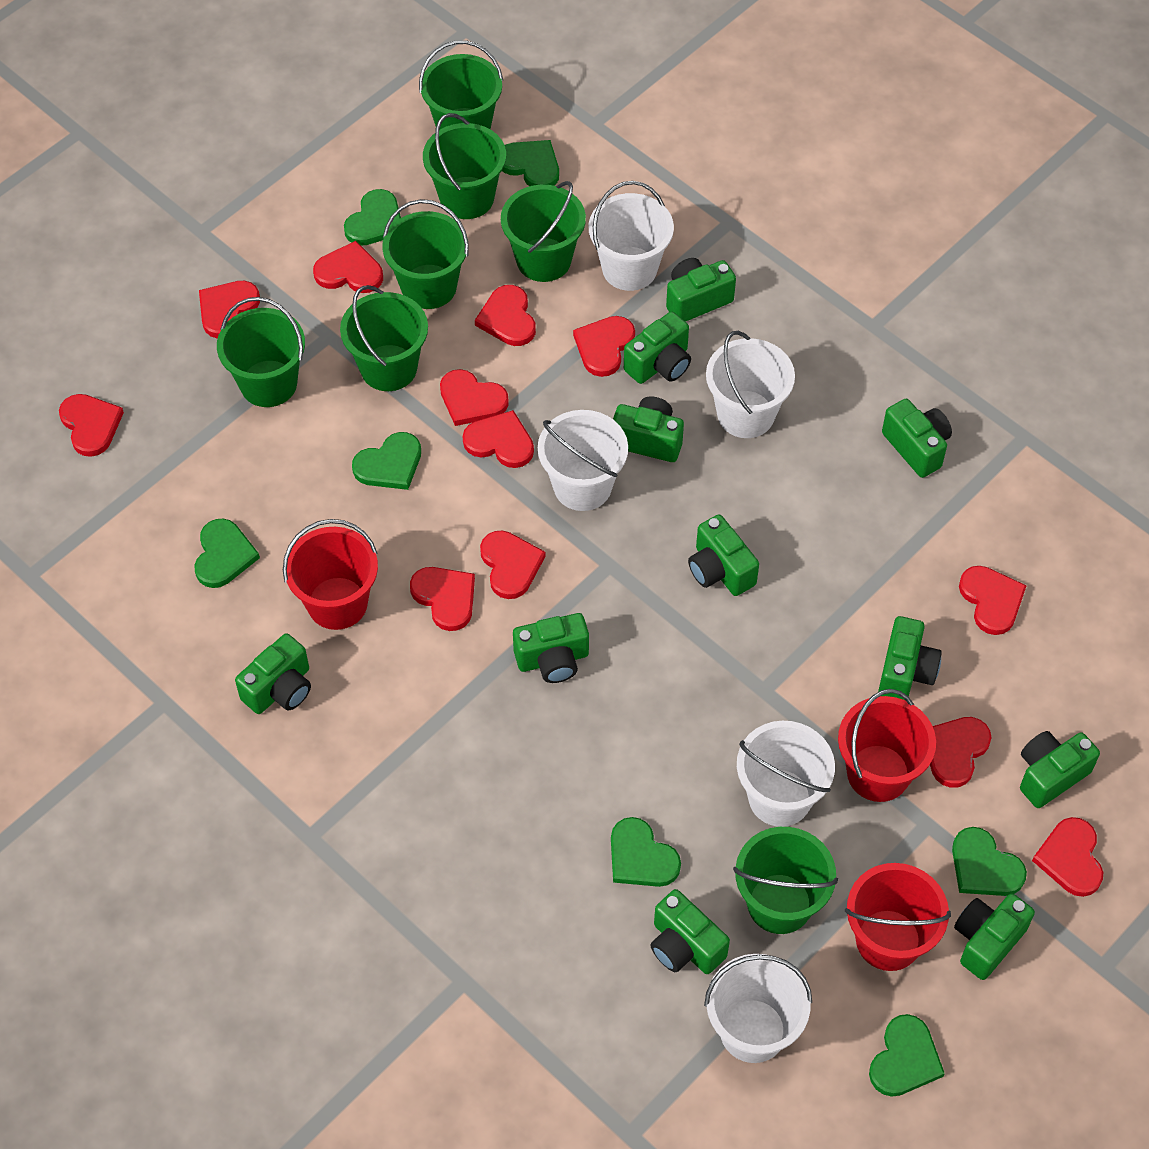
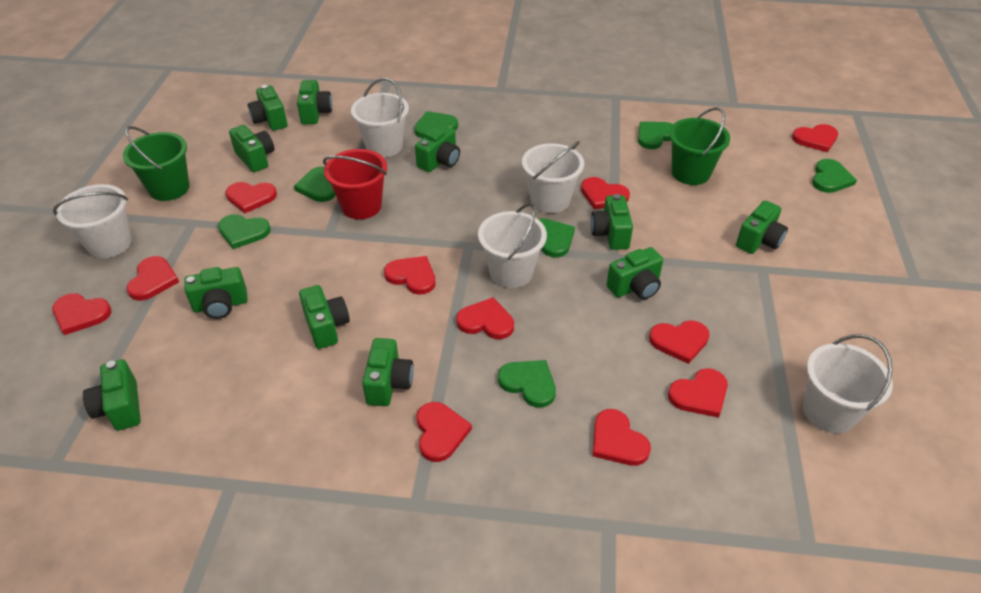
green bucket: [217,297,305,407] [340,285,428,391] [382,199,469,309] [419,40,503,130] [423,113,506,219] [501,181,586,282] [733,827,838,934] = 7 -> [123,126,189,201] [669,107,730,185] = 2
red bucket: [283,519,378,630] [838,689,936,802] [845,863,951,971] = 3 -> [323,149,387,219] = 1
red heart: [59,394,124,457] [199,281,260,339] [313,241,383,293] [410,567,475,631] [440,369,509,426] [463,410,534,468] [475,285,536,346] [480,530,545,599] [573,316,635,377] [930,717,991,788] [959,566,1027,635] [1032,817,1103,897] = 12 -> [52,294,111,335] [126,256,179,301] [225,182,277,213] [384,256,435,295] [416,402,472,462] [456,297,514,339] [581,177,630,209] [593,409,651,466] [649,320,710,364] [668,368,728,418] [792,124,838,152] = 11

